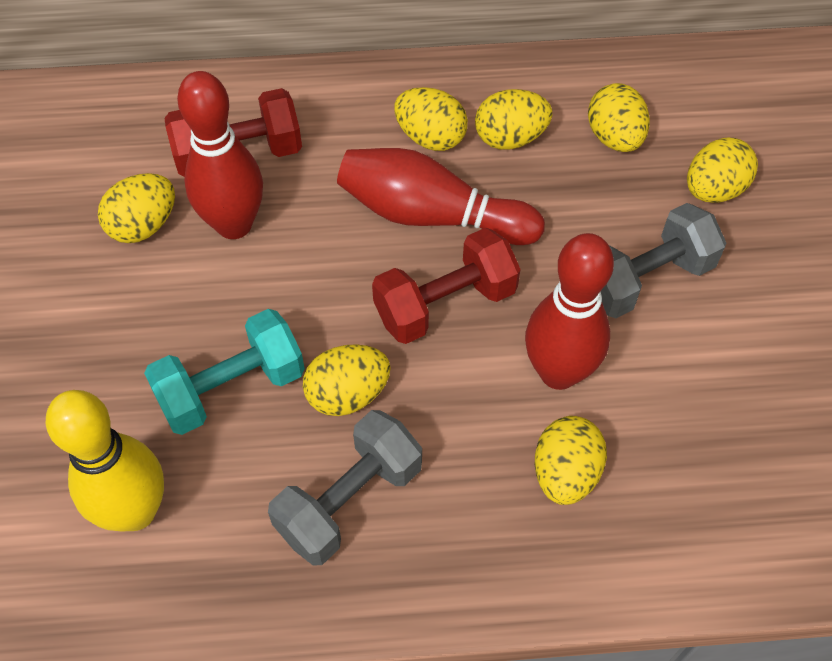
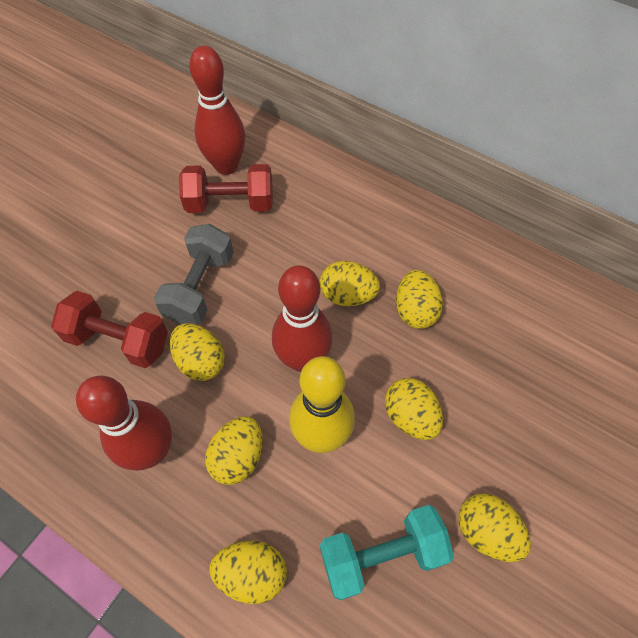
grey dumbbell: [268,410,422,566] [601,203,726,318] = 2 -> [154,224,234,325] = 1

